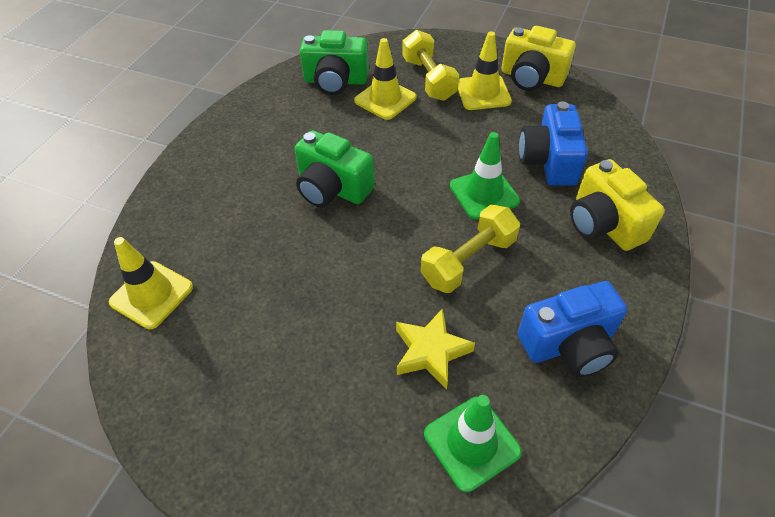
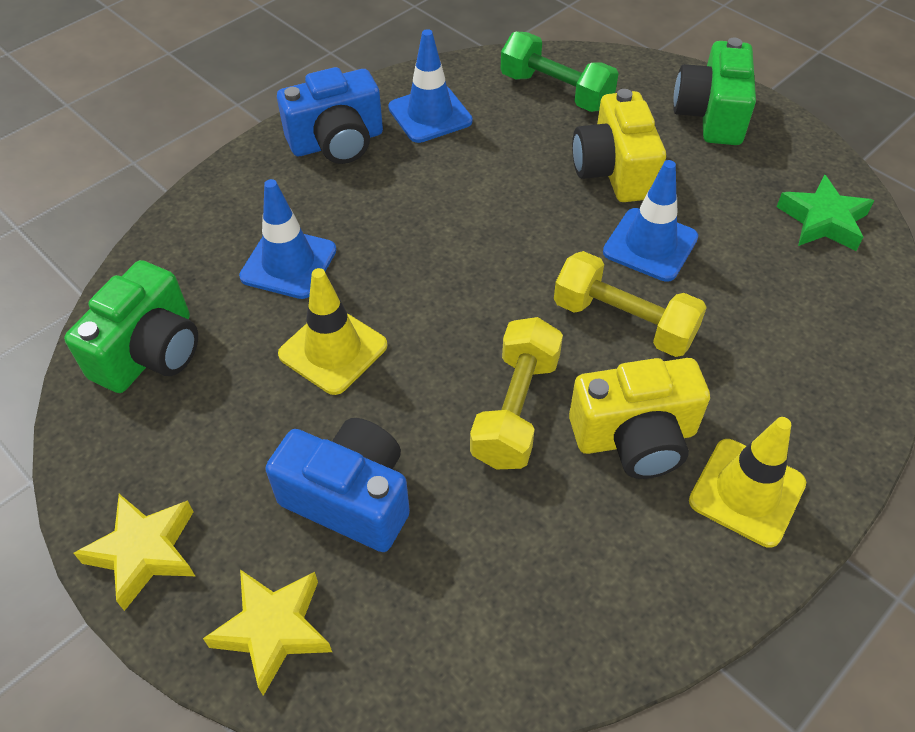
blue traffic cone: none = 0 -> [239,179,336,299] [388,29,473,143] [603,160,698,282] = 3
green dumbbell: none = 0 -> [500,31,619,112] = 1
green star: none = 0 -> [777,175,874,251] = 1
green traffic cone: [424,395,522,492] [450,132,520,220] = 2 -> none = 0
yellow star: [396,308,475,389] = 1 -> [74,494,195,611] [203,569,332,696] = 2
yellow traffic cone: [109,237,193,329] [354,38,416,120] [458,32,512,110] = 3 -> [278,268,387,395] [689,417,806,548] = 2

